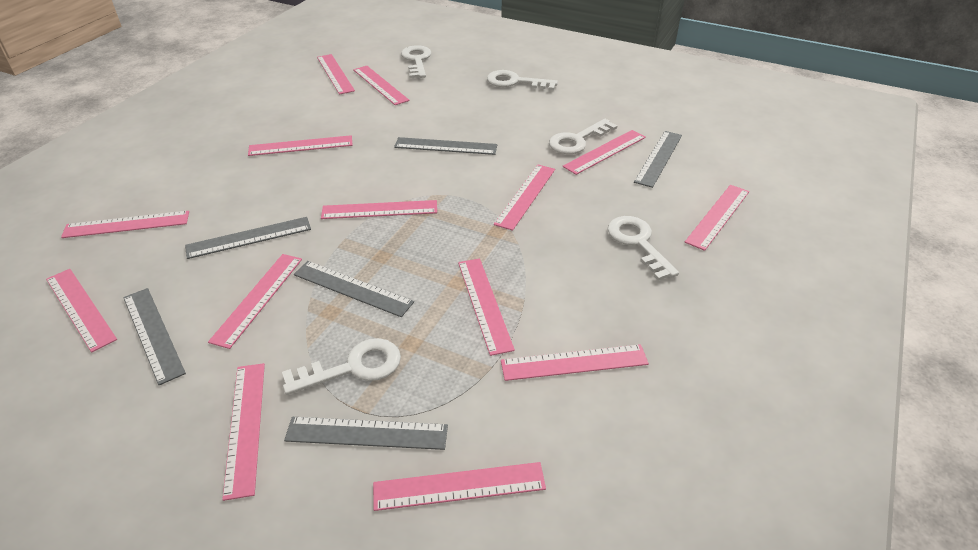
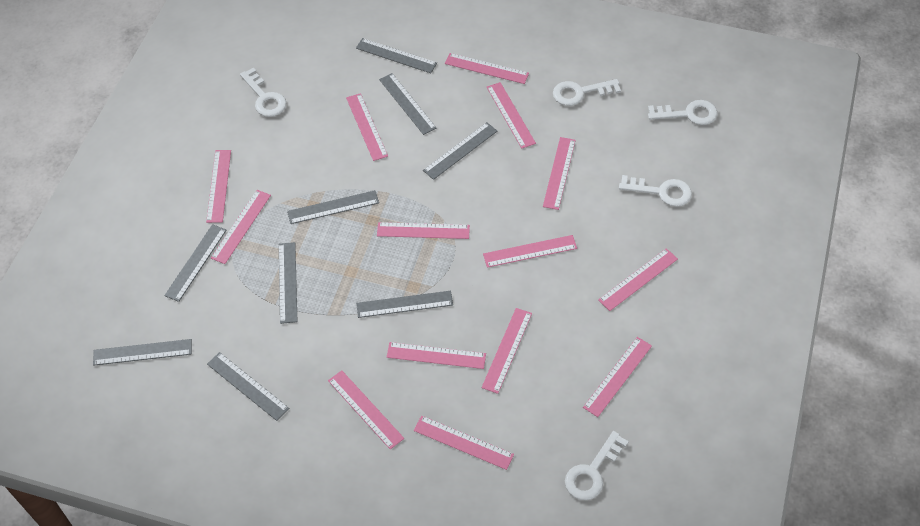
grey ruler: [123,288,186,385] [185,217,311,259] [284,417,448,450] [294,261,414,317] [394,137,497,155] [634,131,682,188] = 6 -> [93,339,192,366] [164,224,226,302] [207,352,289,421] [279,242,298,324] [287,190,379,224] [356,38,437,73] [356,291,453,318] [379,73,436,135] [423,122,497,180] = 9

